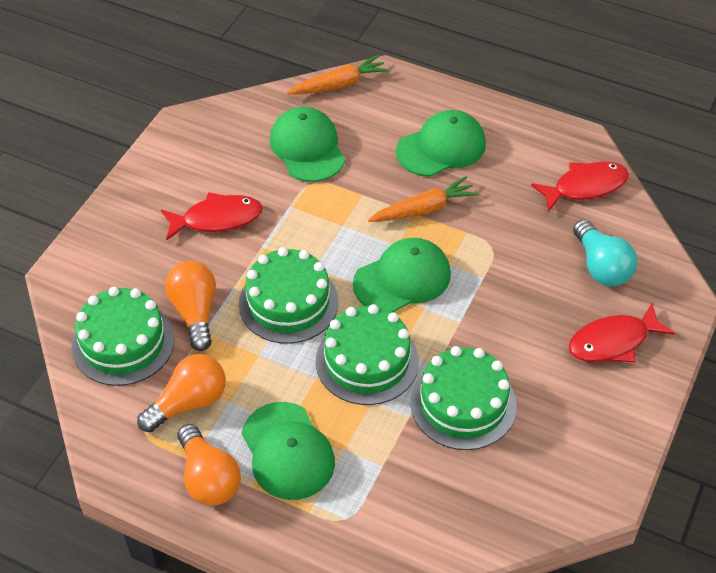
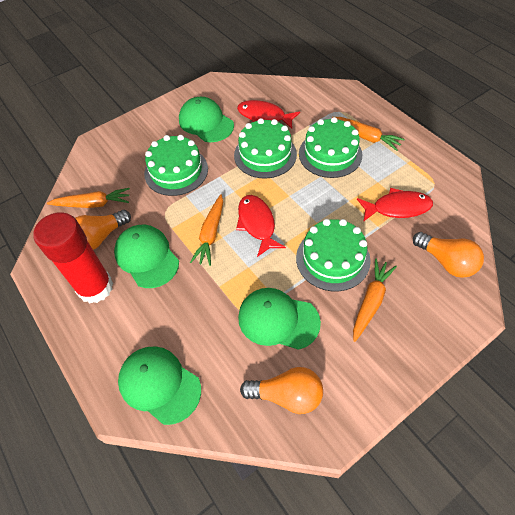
orange carrot: [287,55,389,95] [368,176,478,222] = 2 -> [47,188,130,208] [190,194,223,266] [332,117,405,151] [353,259,397,342] = 4
red glue stick: none = 0 -> [34,212,113,303] = 1
turquoise light bulb: [573,219,637,286] = 1 -> none = 0

